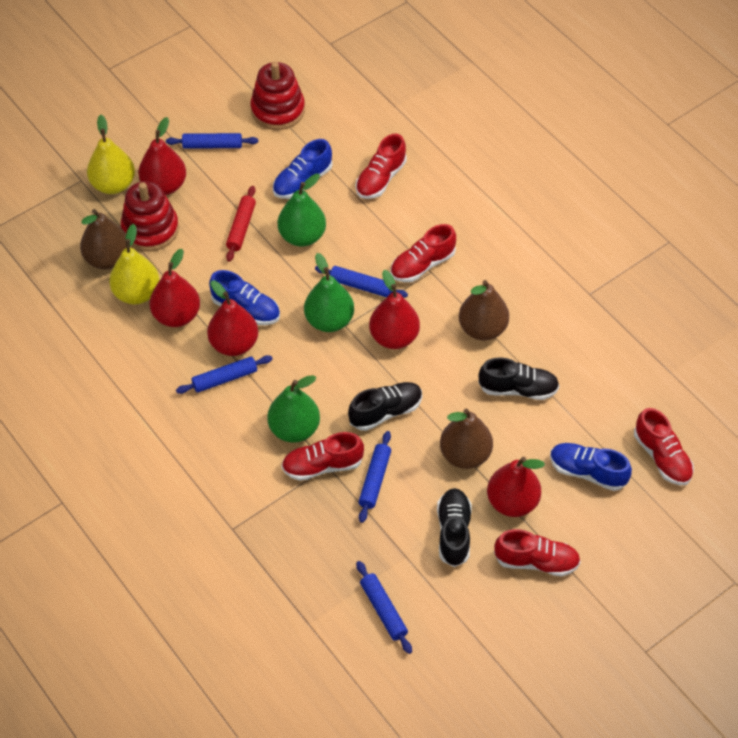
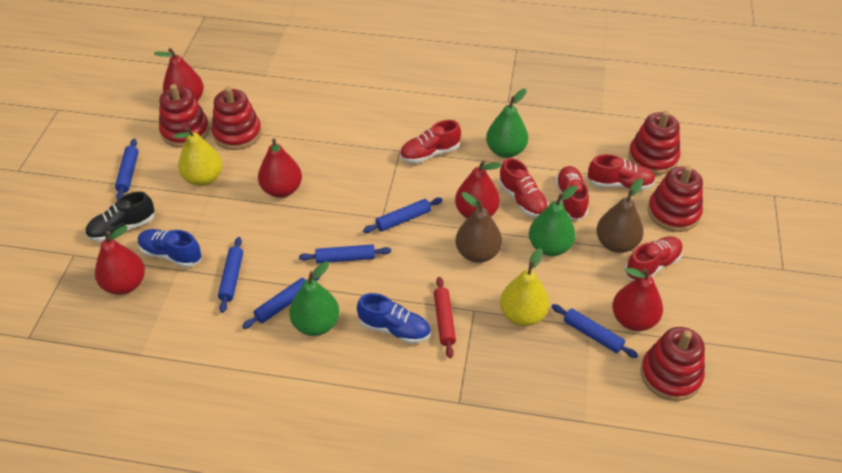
black shoe: [348,382,422,431] [437,488,472,567] [478,357,559,400] = 3 -> [85,191,155,242] = 1
blue rolling pin: [166,133,258,149] [176,355,273,394] [315,266,408,298] [356,561,412,654] [359,431,391,523] = 5 -> [115,139,138,200] [218,237,243,313] [242,277,320,329] [299,244,391,263] [363,198,443,233] [552,304,638,358] = 6
blue shoe: [209,270,280,325] [273,139,333,199] [550,443,632,491] = 3 -> [138,229,202,268] [357,293,431,344] = 2
brown pear: [80,209,127,270] [440,408,493,469] [459,280,509,340] = 3 -> [456,192,502,263] [596,178,644,253] = 2
red stacking toy: [121,181,179,252] [250,62,305,130] = 2 -> [159,84,210,148] [212,87,262,150] [628,110,680,175] [641,327,705,401] [648,166,703,232] = 5

